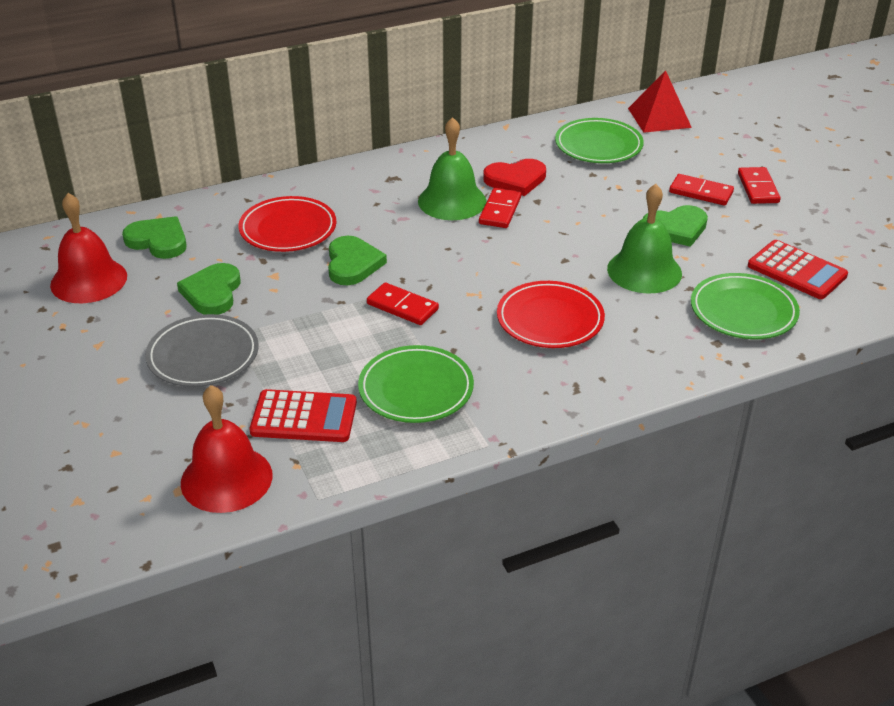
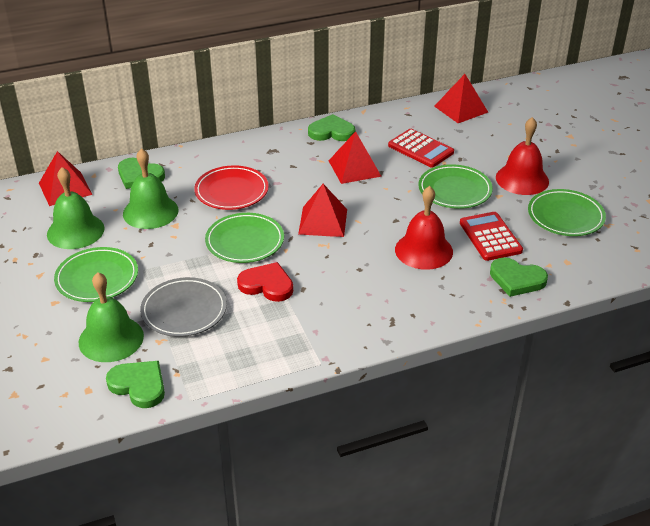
green bell: [418,117,487,220] [607,184,682,294] = 2 -> [47,167,104,249] [79,272,144,362] [123,148,178,229] = 3
green plate: [358,345,474,423] [555,118,644,163] [691,273,800,339] = 3 -> [54,247,138,302] [205,213,284,263] [418,164,493,209] [528,189,606,236] = 4
red domino: [367,282,439,325] [479,188,521,228] [669,174,734,206] [738,167,781,204] = 4 -> none = 0
red plate: [238,196,336,252] [497,281,605,348] = 2 -> [194,165,269,210] = 1
red pyramid: [628,70,692,133] = 1 -> [39,151,93,206] [298,184,347,237] [329,131,382,184] [434,74,488,123] = 4

